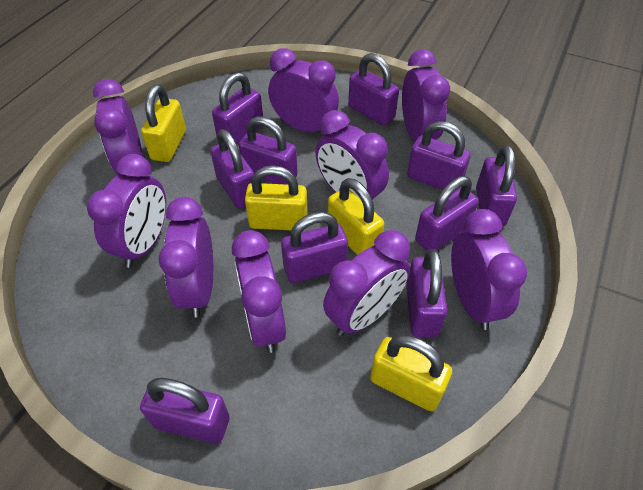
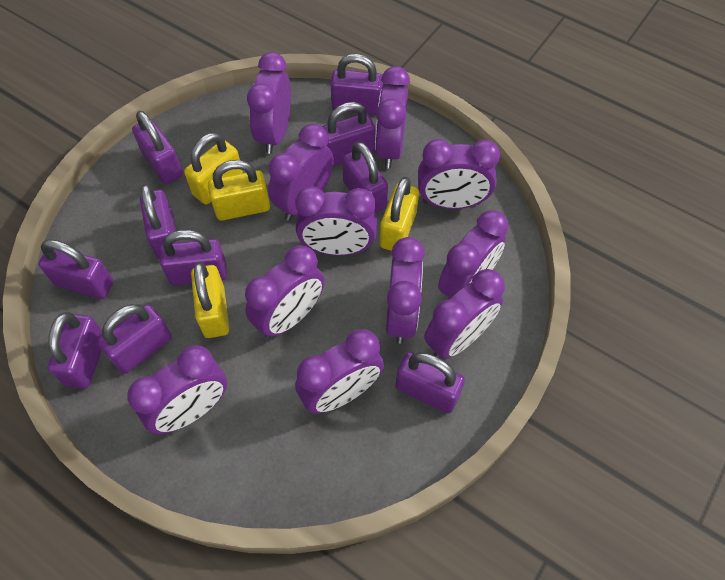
purple clock: [87,154,166,268] [93,79,143,175] [158,197,213,318] [232,230,286,353] [268,48,339,135] [315,110,389,199] [323,230,410,336] [402,49,450,141] [451,209,527,330] = 9 -> [127,345,227,434] [245,245,325,338] [247,52,291,154] [268,124,334,221] [295,186,377,256] [295,329,384,414] [375,66,410,169] [386,237,425,343] [418,139,500,209] [424,269,505,359] [438,210,509,299] = 11

